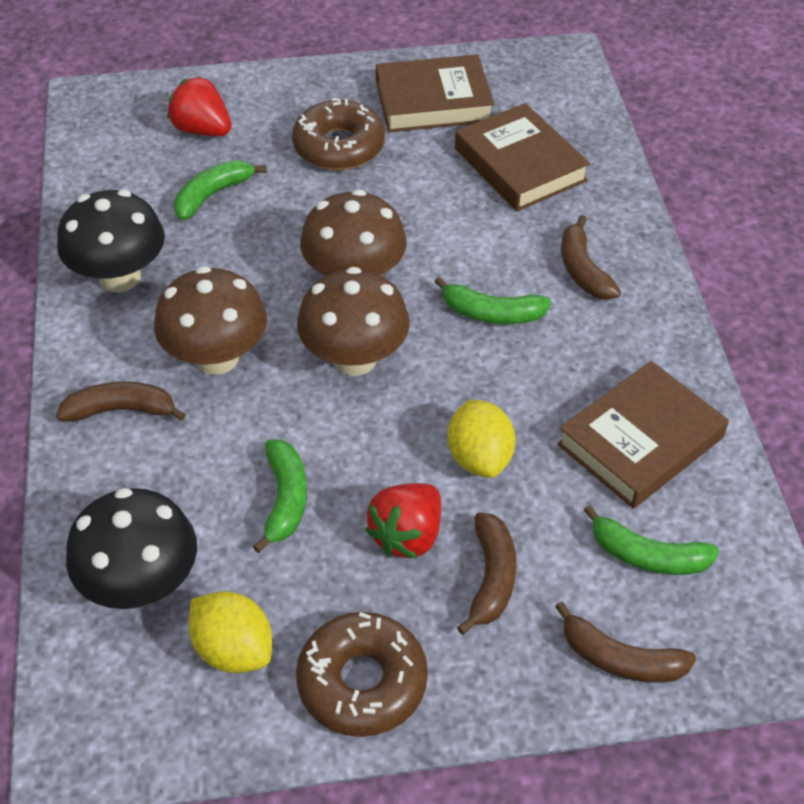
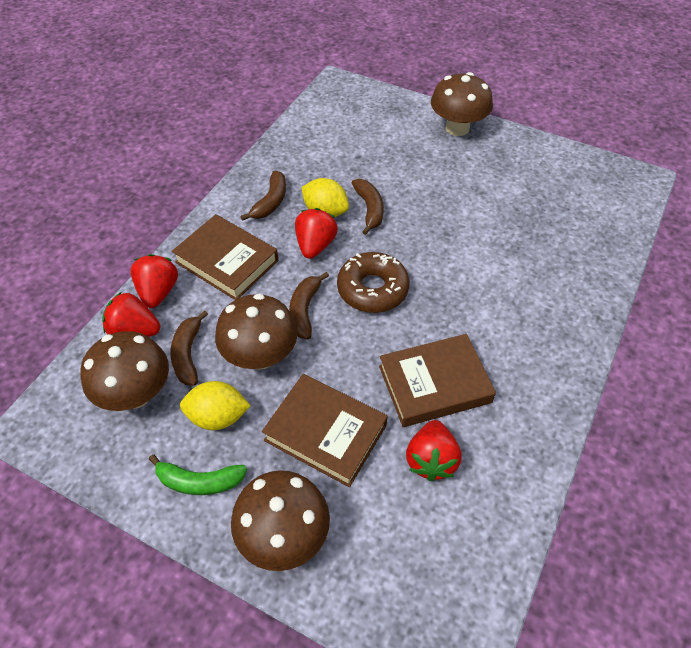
black mushroom: [57,190,165,293] [66,488,197,609] = 2 -> none = 0
brown donut: [292,98,385,170] [296,612,428,737] = 2 -> [337,252,410,313] = 1
brown mushroom: [154,266,267,375] [297,267,410,376] [300,189,407,275] = 3 -> [80,331,169,411] [215,293,298,370] [231,470,330,571] [431,72,493,136] = 4
green banana: [174,160,267,220] [253,440,307,553] [434,277,551,324] [584,505,719,575] = 4 -> [149,454,247,495] = 1
red strawberry: [167,77,232,136] [365,483,441,559] = 2 -> [102,292,160,337] [130,254,178,308] [295,208,338,259] [406,420,462,481] = 4

